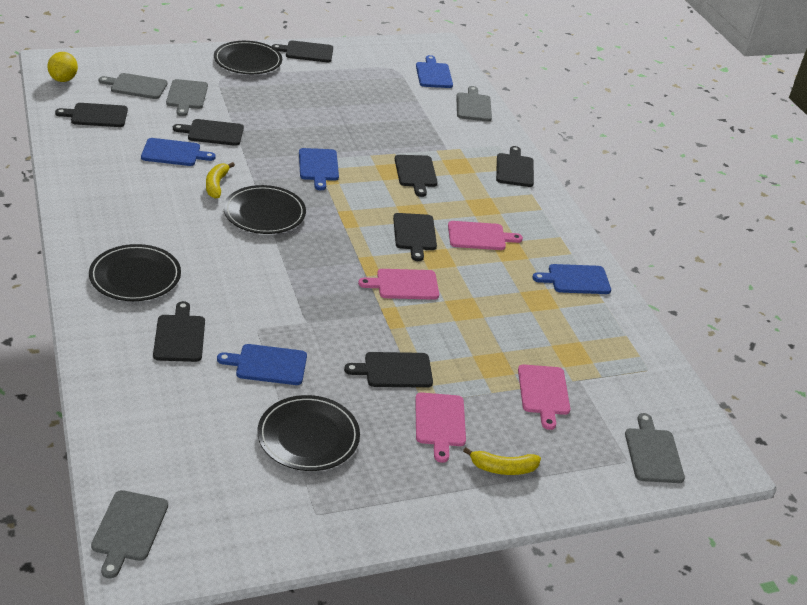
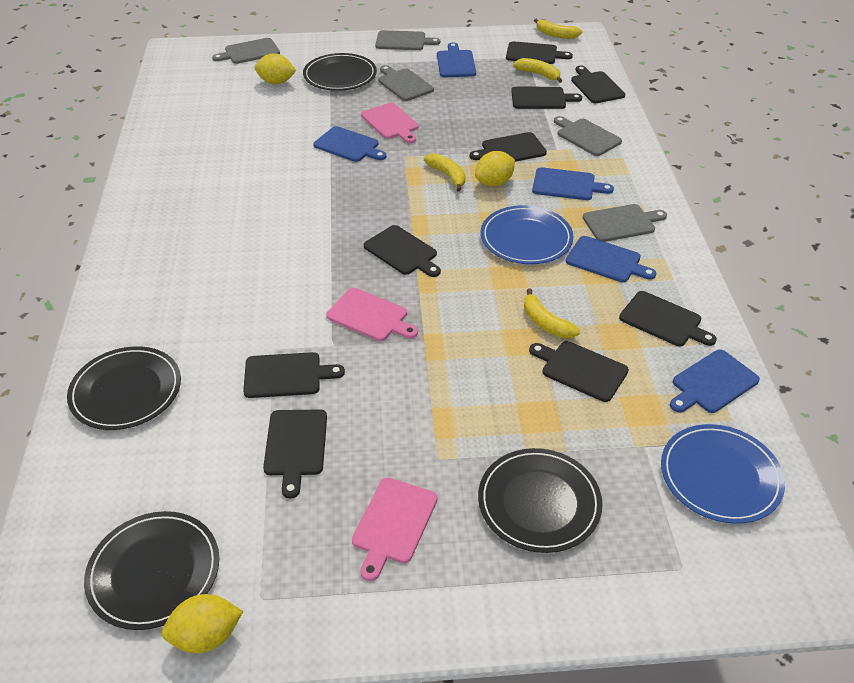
black cutting board: [55,103,128,127] [153,301,205,362] [173,119,244,146] [272,40,333,62] [344,352,433,388] [393,213,437,261] [395,155,438,197] [496,146,534,187] = 8 -> [243,352,345,398] [263,410,327,498] [364,225,441,277] [470,132,547,162] [506,41,573,64] [511,87,582,109] [529,341,629,402] [571,66,625,103] [619,291,717,346] = 9
blue plate: none = 0 -> [480,205,574,264] [661,424,785,524] = 2
pink cutting board: [358,269,439,300] [415,393,466,463] [448,221,523,250] [518,364,570,430] = 4 -> [326,288,418,341] [352,478,437,581] [361,103,419,143] = 3
yellow banana: [206,162,235,198] [463,447,541,475] = 2 -> [424,153,466,191] [513,58,562,83] [524,288,580,338] [534,19,583,39] = 4
yellow lemon: [47,52,78,82] = 1 -> [162,594,243,653] [255,53,296,84] [475,151,515,186] = 3

